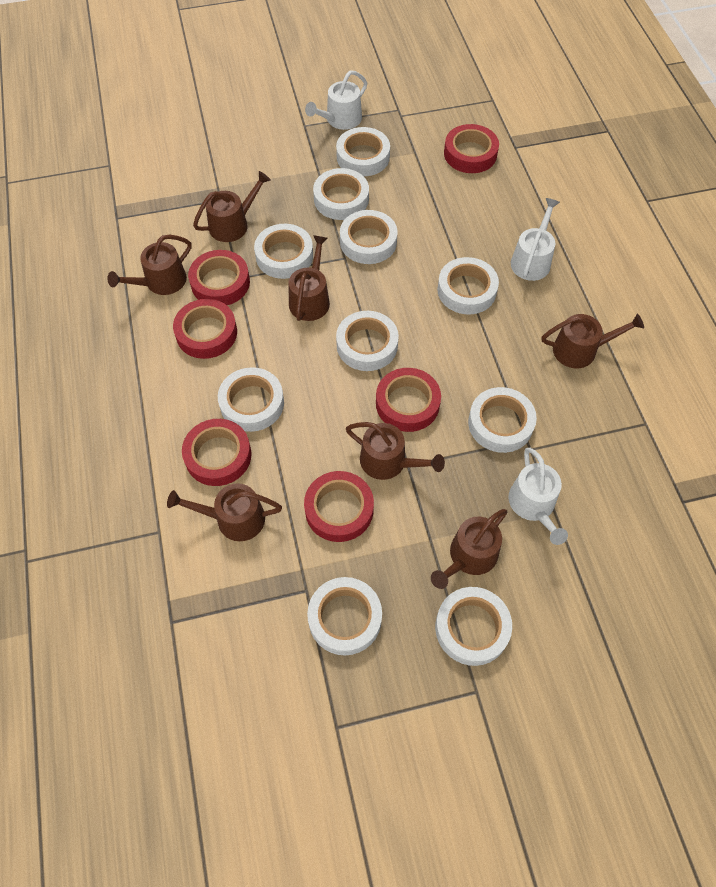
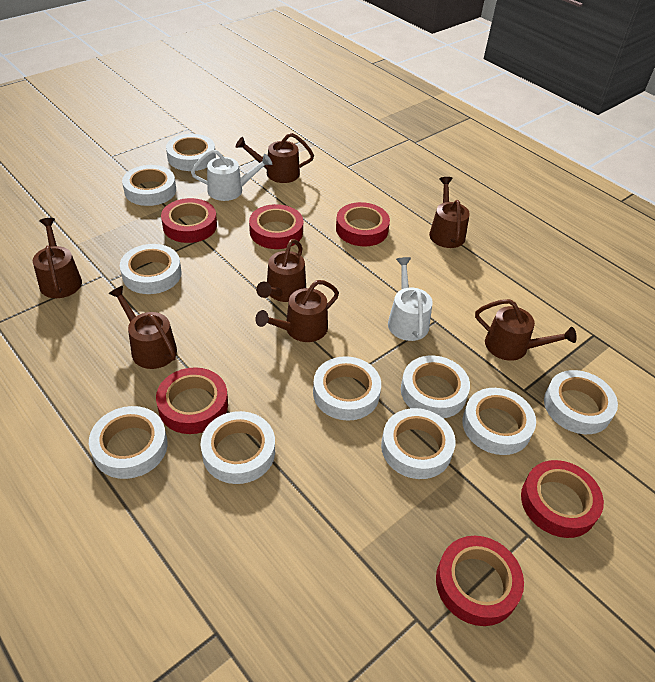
white watering can: [305,71,367,130] [508,448,568,545] [511,198,560,281] = 3 -> [191,149,272,201] [388,257,433,341] = 2

